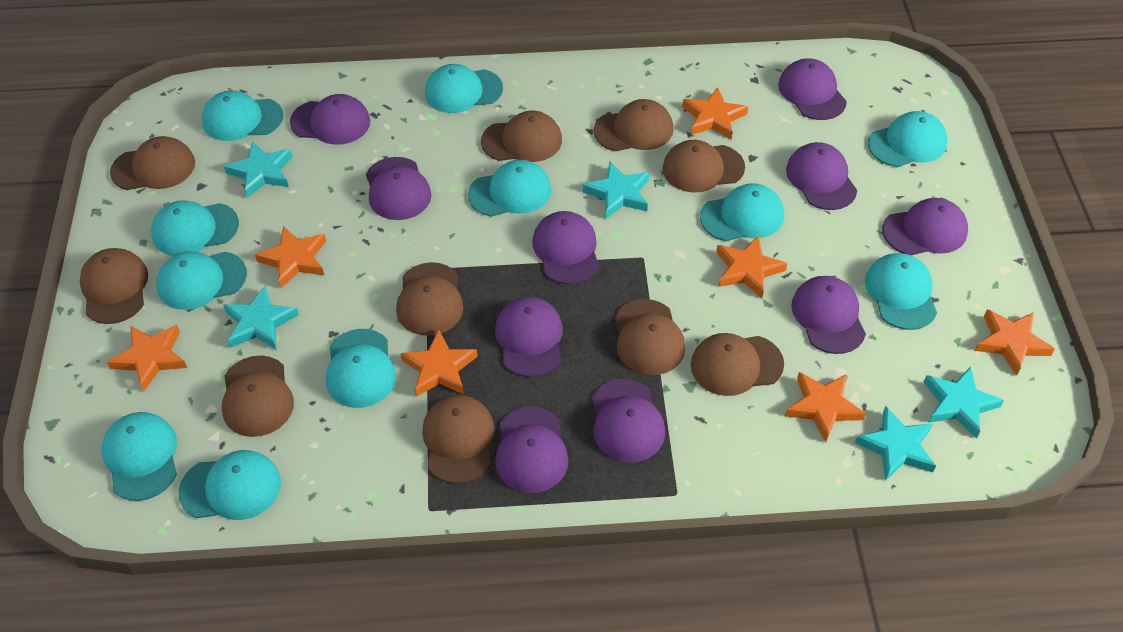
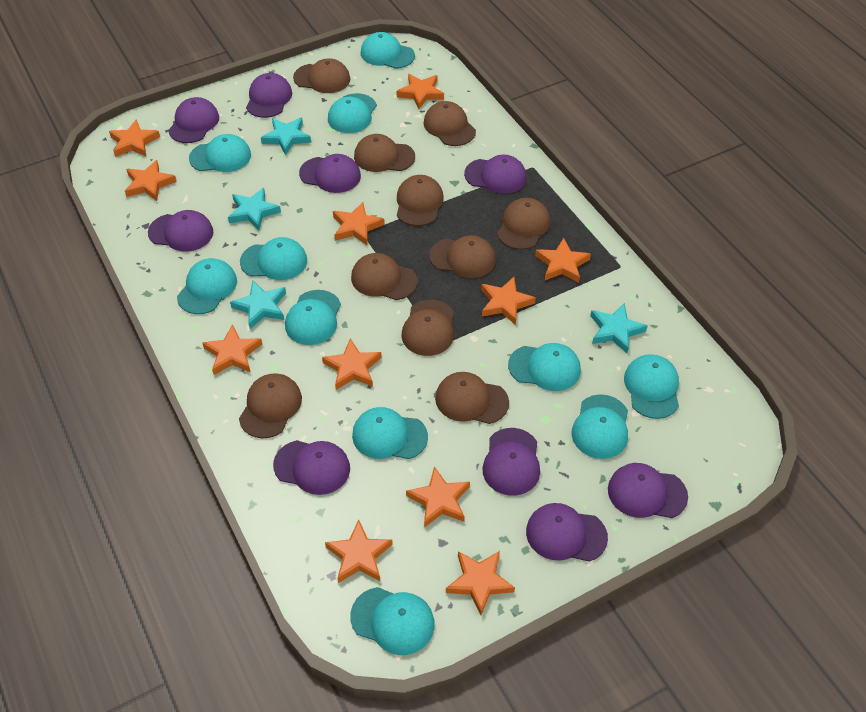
orange star: [107,325,187,391] [255,226,326,288] [400,329,478,397] [682,87,748,140] [716,235,788,298] [785,372,866,442] [975,309,1055,376] = 7 -> [109,119,160,157] [125,160,177,201] [202,324,262,375] [322,338,382,390] [325,519,393,583] [333,202,385,245] [397,74,444,109] [406,466,470,528] [446,551,515,615] [481,277,536,325] [535,238,591,283] = 11
purple cap: [290,94,370,145] [366,157,432,220] [495,297,563,377] [495,406,568,493] [532,211,599,284] [592,379,665,462] [778,58,847,120] [786,142,857,210] [791,276,866,354] [882,198,968,255] = 10 -> [148,210,213,252] [168,97,219,143] [246,73,292,118] [273,440,350,495] [299,154,361,193] [464,155,527,194] [482,428,540,496] [526,503,608,562] [608,463,688,518] = 9
turquoise star: [223,286,299,350] [224,141,292,198] [583,162,649,219] [855,406,936,481] [924,366,1004,438] = 5 -> [228,188,281,231] [230,281,286,329] [261,118,311,155] [590,303,647,353] = 4

